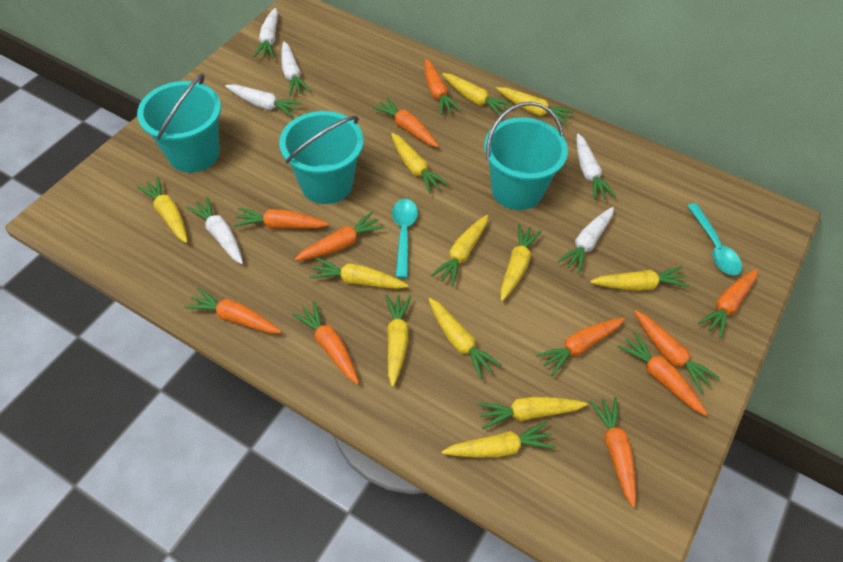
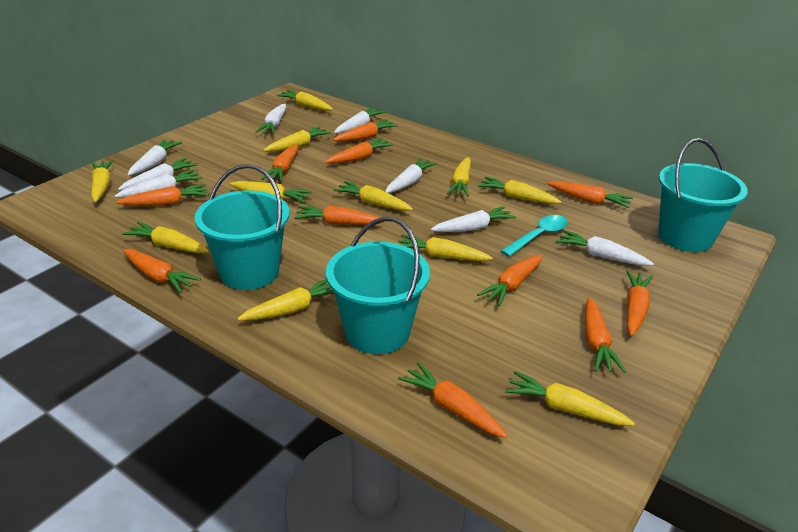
turquoise spoon: [392,199,418,278] [687,203,742,275] = 2 -> [501,215,568,257] = 1
white carrot: [186,196,243,264] [225,84,303,117] [253,8,278,58] [281,41,310,96] [558,207,614,274] [576,134,616,200] = 6 -> [115,170,203,198] [118,158,198,190] [127,139,182,176] [256,104,286,134] [334,107,385,134] [385,158,438,193] [431,206,516,232] [556,230,654,266] = 8
yellow carrot: [137,177,188,243] [309,258,408,289] [385,295,412,387] [391,133,448,194] [428,298,501,380] [431,215,488,286] [441,421,556,457] [442,73,513,116] [477,397,587,429] [496,87,575,125] [500,224,542,301] [590,266,689,291] = 12 -> [91,160,114,202] [122,222,209,253] [230,181,312,203] [237,279,335,320] [264,126,331,152] [277,90,333,111] [333,181,413,211] [398,234,493,261] [447,157,471,197] [478,177,561,204] [505,371,635,426] = 11

